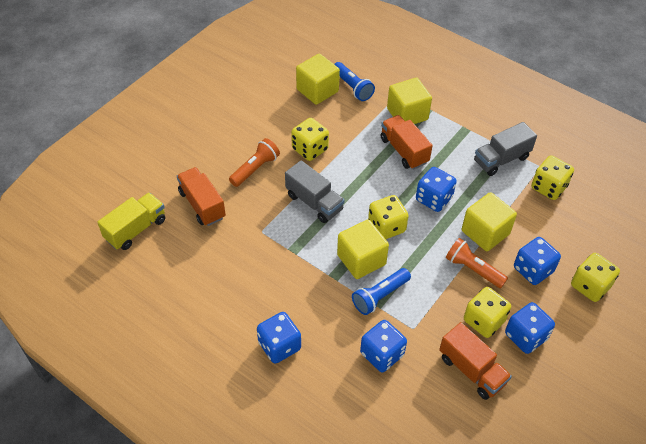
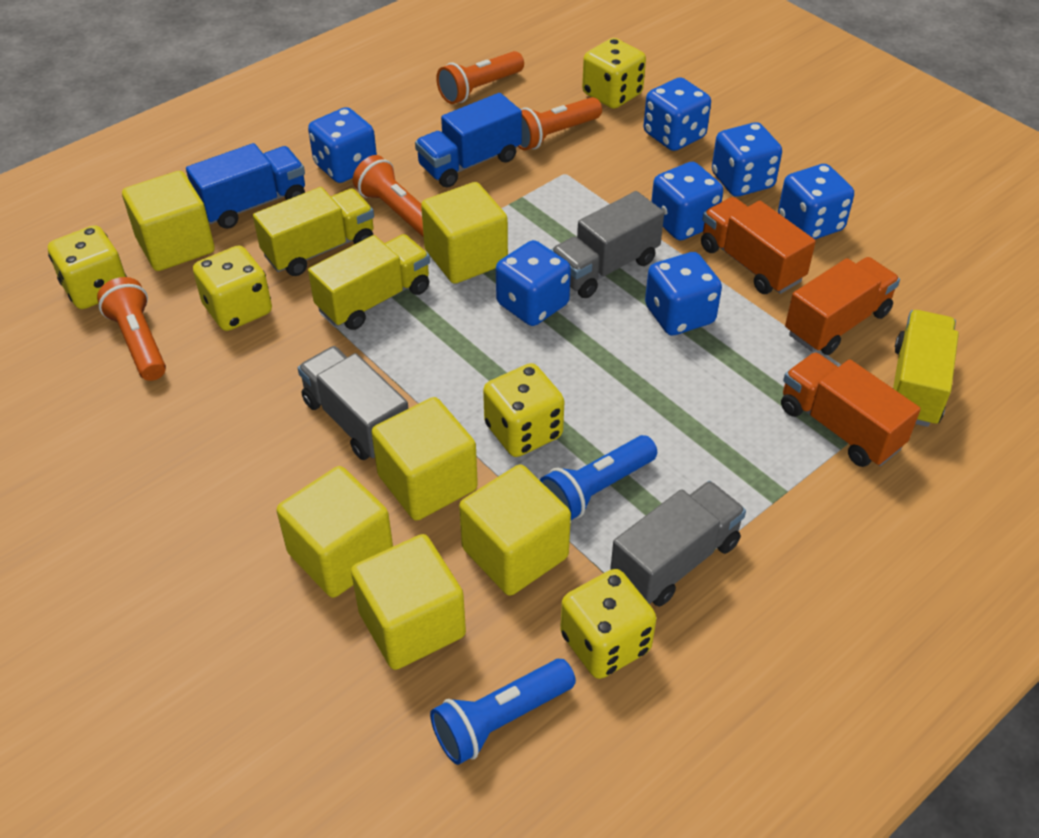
blue dice: [257,312,301,364] [360,320,407,372] [416,167,457,212] [505,302,555,354] [514,237,561,285] = 5 -> [308,107,377,183] [496,240,571,326] [644,77,711,151] [645,252,722,336] [651,162,723,240] [712,122,782,197] [778,164,854,239] = 7
blue truck: none = 0 -> [186,143,305,229] [415,93,522,188] = 2
grey truck: [285,160,345,223] [474,122,537,176] = 2 -> [298,346,408,460] [551,191,664,298] [610,481,746,607] = 3
orange flashlight: [229,138,280,187] [446,238,508,288] = 2 -> [97,277,166,381] [353,155,424,237] [436,51,524,104] [518,97,602,151] = 4
yellow cube: [296,54,340,105] [337,219,389,279] [387,78,432,124] [462,192,517,251] = 4 -> [122,171,215,271] [277,466,393,598] [351,534,466,670] [371,397,478,521] [421,182,508,284] [459,464,571,596] = 6
yellow truck: [97,192,166,250] = 1 -> [253,187,374,276] [308,234,430,330] [893,310,959,427] = 3

